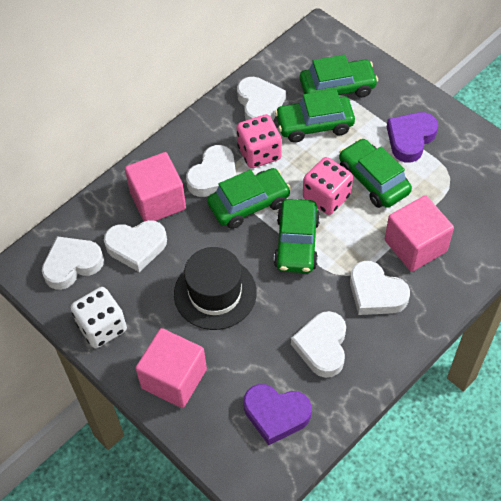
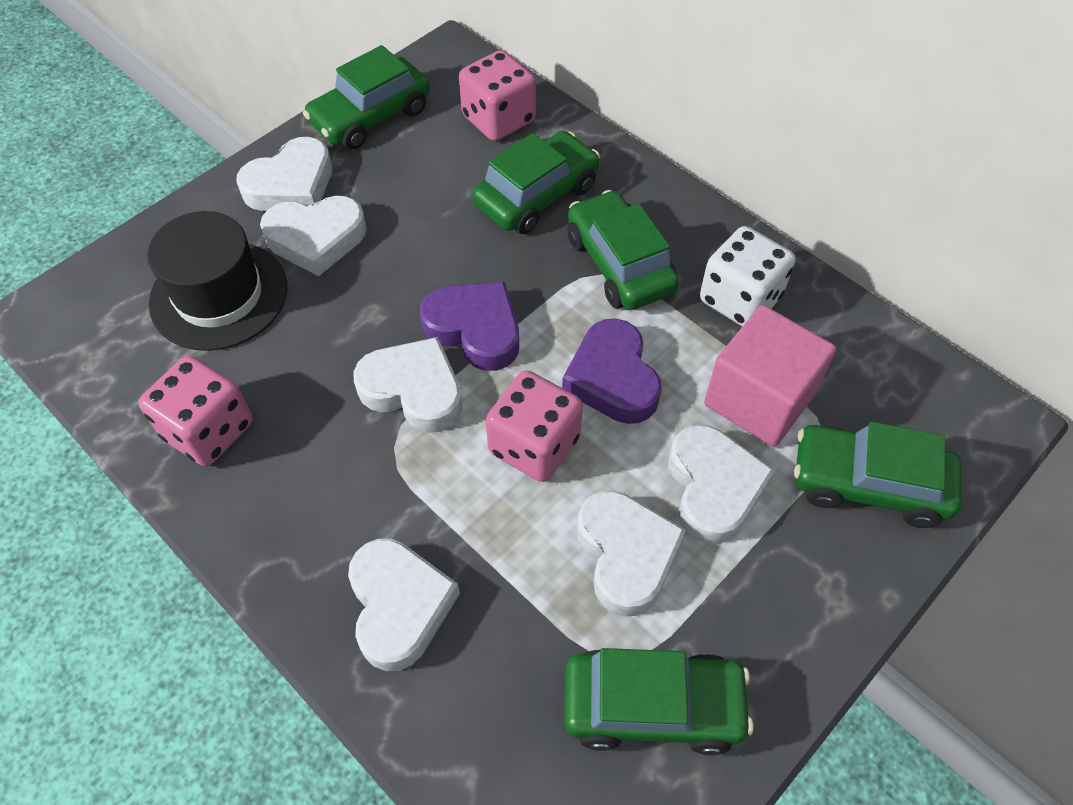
pink cube: [125,152,186,221] [135,328,207,408] [385,195,454,272] = 3 -> [704,305,836,447] = 1
pink dice: [236,114,282,168] [303,157,353,215] = 2 -> [138,355,253,466] [459,50,536,141] [486,370,583,482] = 3

